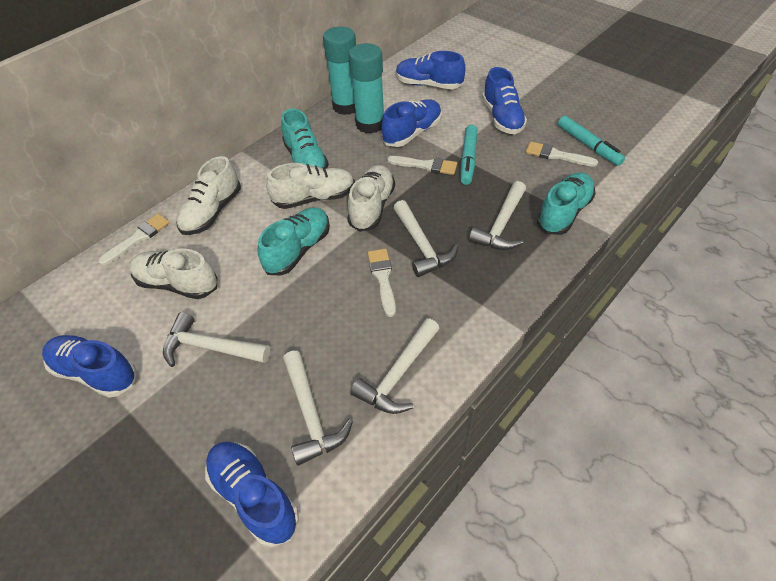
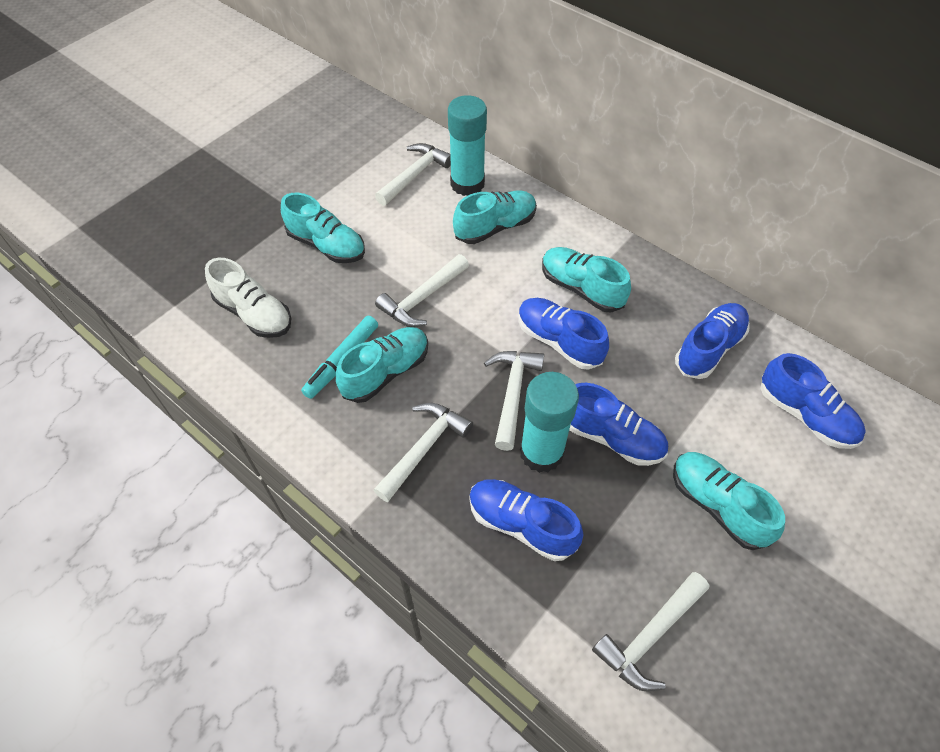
turquoise marker: [461,125,478,185] [558,116,625,166] = 2 -> [301,316,378,399] = 1
turquoise shoe: [258,207,330,275] [281,108,329,169] [537,172,596,235] = 3 -> [281,193,365,263] [336,327,428,403] [453,191,537,244] [542,247,631,312] [673,452,785,550] = 5
white brush: [98,214,170,266] [368,249,396,317] [387,156,457,175] [526,141,598,167] = 4 -> none = 0
white shoe: [129,248,217,299] [176,156,241,235] [266,163,355,209] [347,165,395,232] = 4 -> [205,258,292,338] = 1

